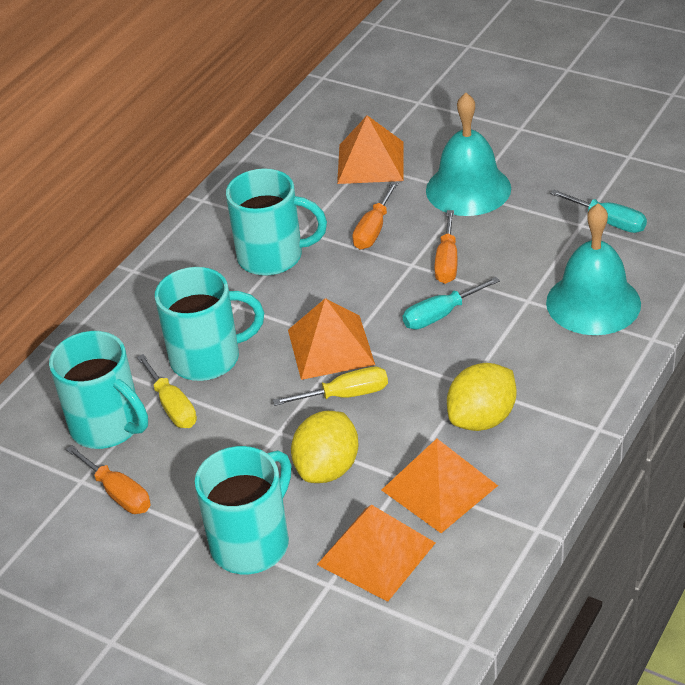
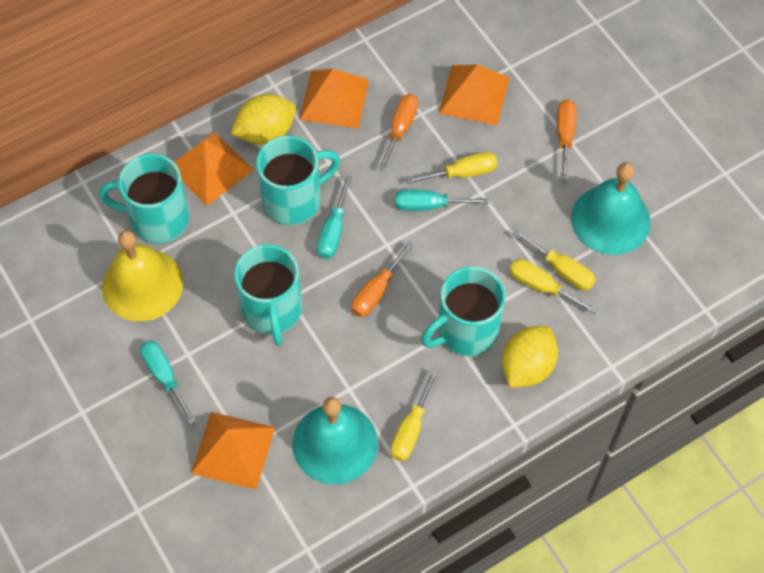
turquoise screwdriver: [403,277,500,329] [550,190,647,233] = 2 -> [140,340,196,424] [317,176,352,259] [395,189,489,211] = 3
yellow bell: none = 0 -> [102,230,183,322] = 1
yellow screwdriver: [137,354,197,428] [273,367,388,406] = 2 -> [391,370,438,461] [406,152,497,184] [509,259,598,314] [513,230,596,290] = 4

